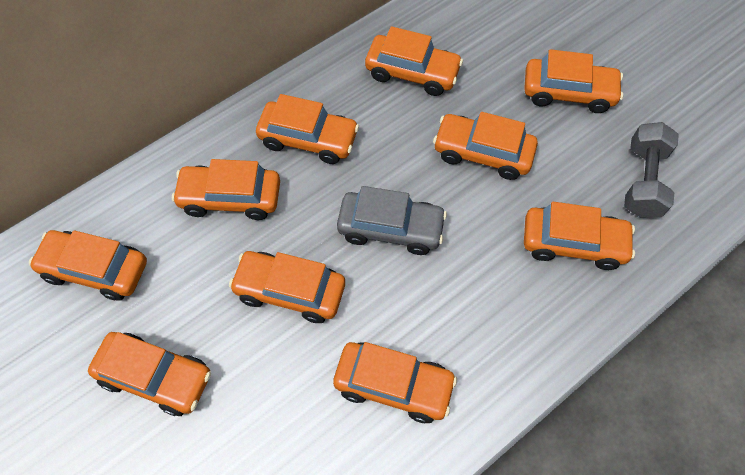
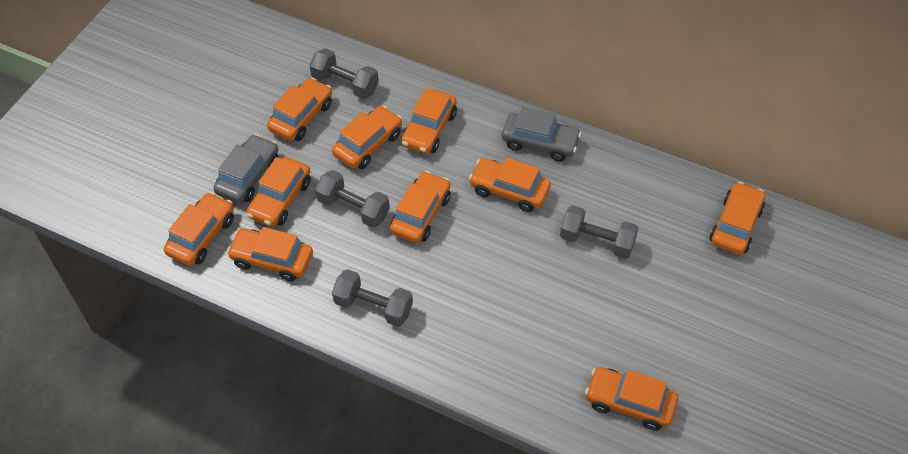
grey car: [337,186,447,255] = 1 -> [214,134,278,203] [502,107,581,162] = 2
grey dumbbell: [624,122,679,218] = 1 -> [309,48,379,99] [315,170,390,228] [332,269,413,327] [560,205,639,259] = 4

